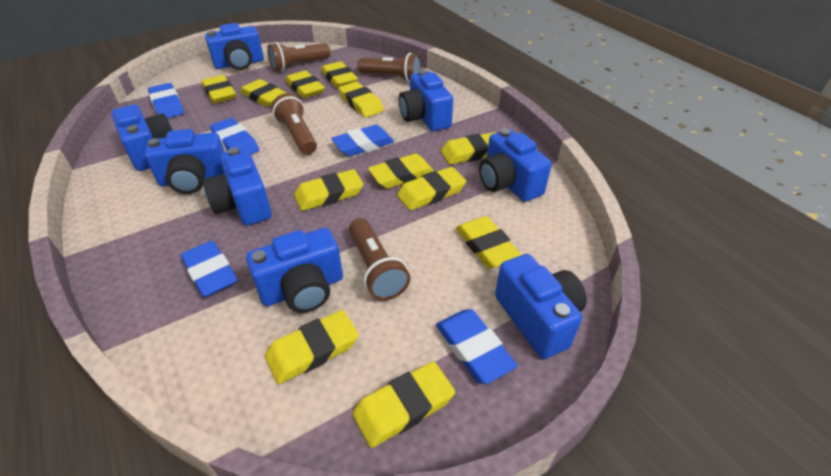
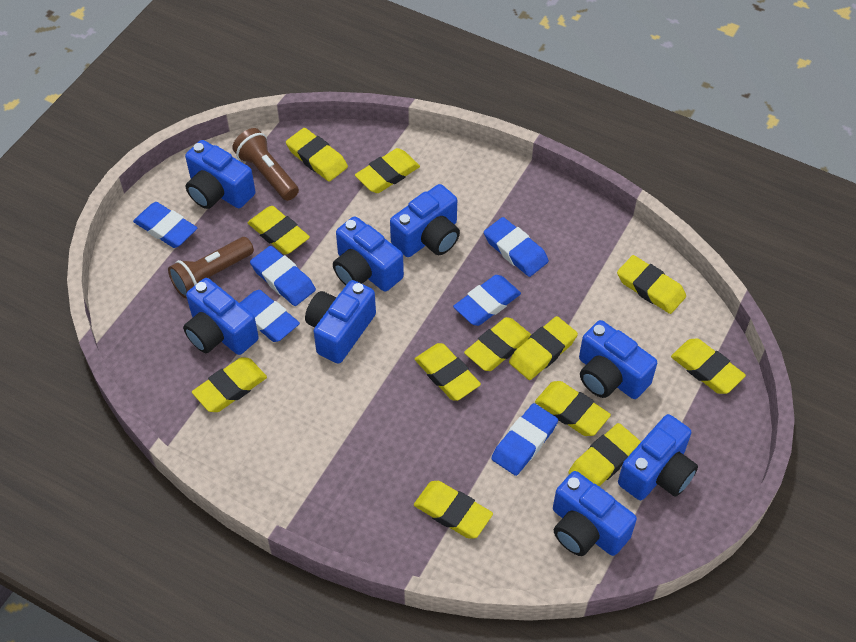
blue eraser: [148,83,184,118] [181,241,238,298] [210,118,259,154] [331,125,394,156] [436,309,517,384] = 5 -> [133,202,197,248] [240,290,300,342] [250,246,316,306] [453,275,521,326] [484,217,549,277] [491,403,558,476] = 6
brown flashlight: [267,42,330,71] [271,93,317,155] [349,218,410,300] [358,52,421,83] = 4 -> [168,237,254,298] [232,128,299,201] = 2

